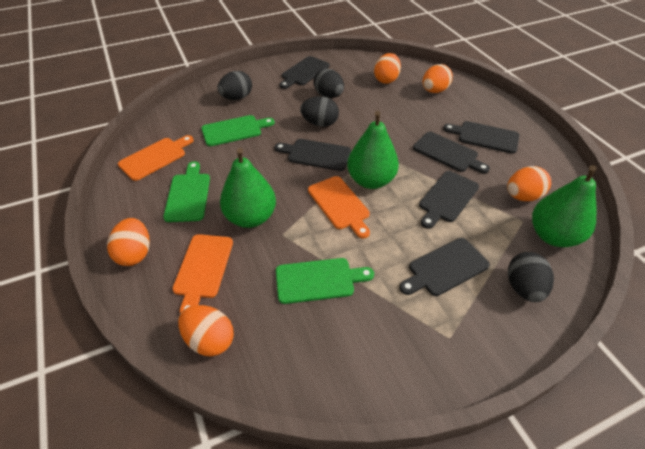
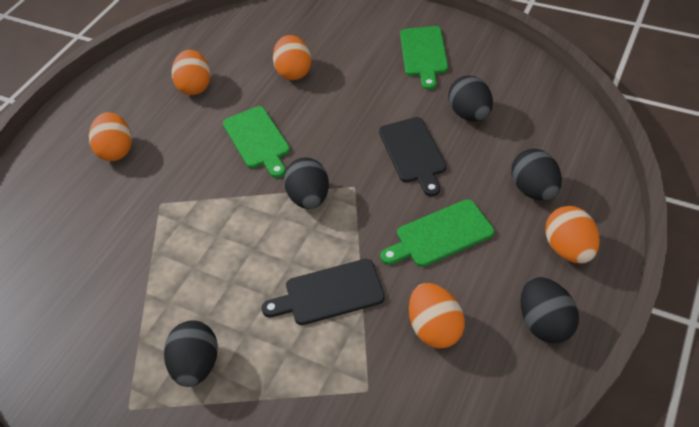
black cutting board: [274,139,351,171] [279,56,330,89] [399,238,490,296] [413,132,490,173] [419,171,479,229] [443,121,519,154] = 6 -> [262,259,385,325] [379,117,447,196] = 2
black egg: [218,71,252,100] [300,96,339,127] [313,68,344,98] [508,252,554,302] = 4 -> [164,320,218,387] [284,157,329,209] [448,76,493,122] [511,149,562,201] [520,277,579,343] = 5
green pear: [220,148,276,228] [347,111,399,189] [532,165,597,247] = 3 -> none = 0
orange cutting board: [118,135,194,181] [172,234,233,314] [308,176,370,238] = 3 -> none = 0

